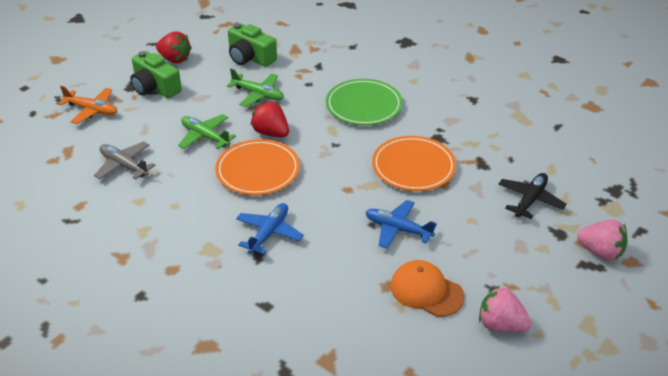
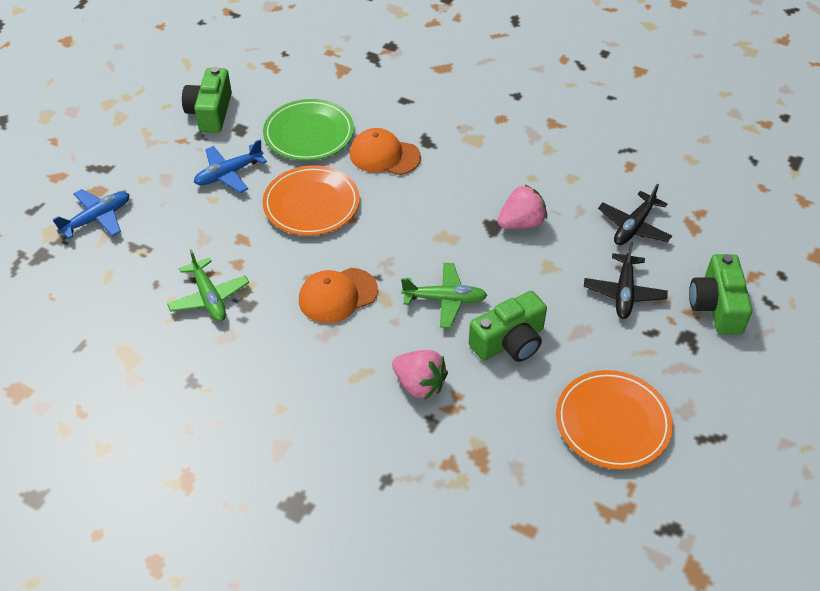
black plane: [498,173,567,219] = 1 -> [584,242,668,319] [598,184,672,245] = 2
green camera: [130,51,182,98] [228,23,277,67] = 2 -> [182,67,232,133] [469,291,547,362] [689,254,752,334] = 3
grey plane: [94,141,155,180] = 1 -> none = 0
orange cap: [390,260,465,317] = 1 -> [299,268,378,323] [350,128,421,175] = 2
orange plane: [58,86,117,124] = 1 -> none = 0
red strawberry: [156,31,192,63] [250,101,289,137] = 2 -> none = 0

